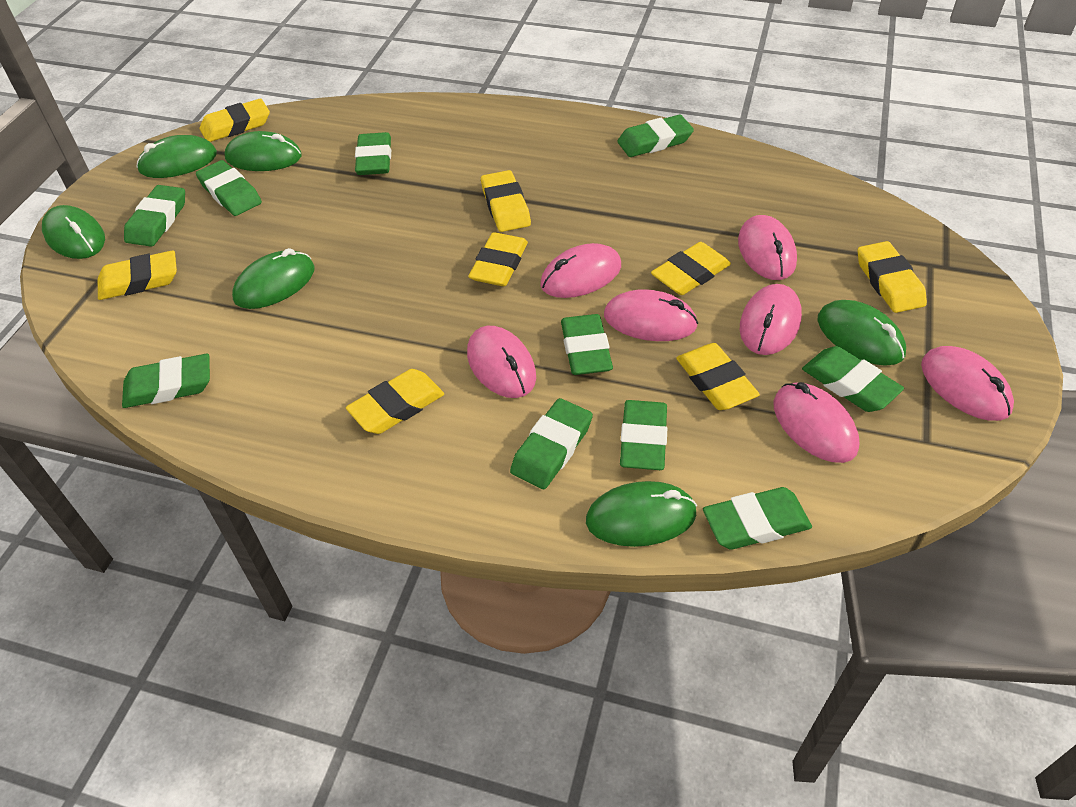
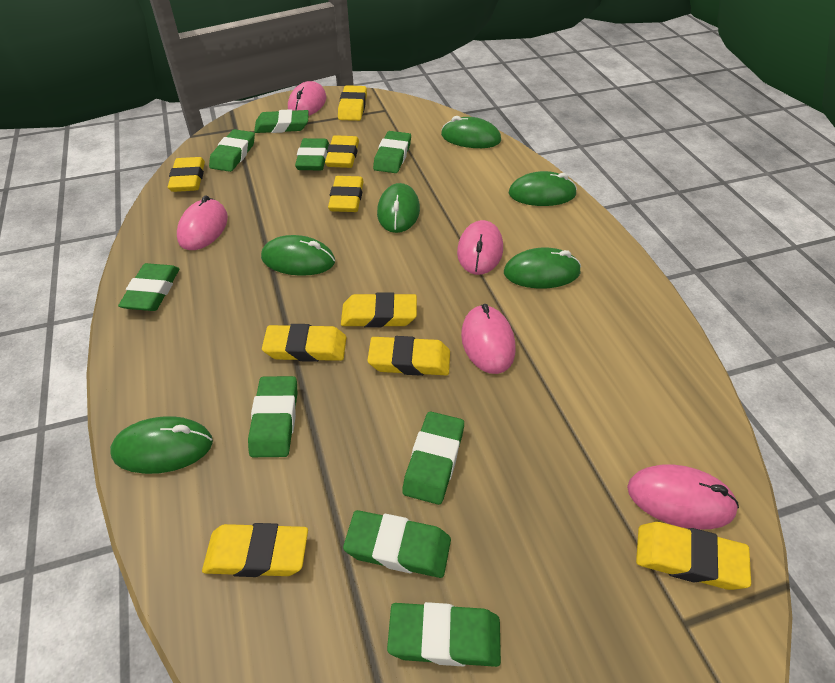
green eraser: [122,354,210,408] [124,185,185,247] [196,160,262,216] [355,132,391,175] [510,398,593,489] [561,314,613,375] [617,115,694,157] [620,400,667,470] [703,487,812,549] [802,346,904,412] = 10 -> [118,263,179,311] [209,129,255,172] [248,376,297,457] [254,109,309,133] [295,138,329,170] [343,510,451,578] [373,131,411,173] [387,602,501,667] [402,412,464,505] = 9
pink mouse: [467,326,536,398] [540,243,621,298] [604,289,698,341] [738,215,797,280] [740,284,802,355] [774,382,859,463] [921,346,1014,421] = 7 -> [177,195,228,250] [288,81,326,116] [457,220,503,275] [461,304,515,374] [627,464,739,529] = 5
yellow eraser: [98,250,177,300] [200,99,270,142] [346,369,444,434] [468,232,528,286] [481,170,531,232] [651,242,731,295] [676,343,760,410] [857,241,927,313] = 8 -> [168,157,205,192] [202,523,308,577] [262,324,346,362] [325,135,359,168] [328,176,364,212] [338,85,367,121] [341,292,417,328] [367,336,450,376] [636,522,751,590] = 9

